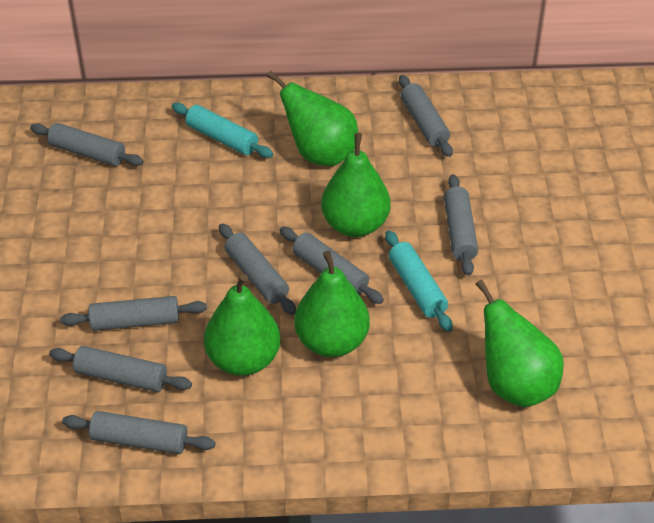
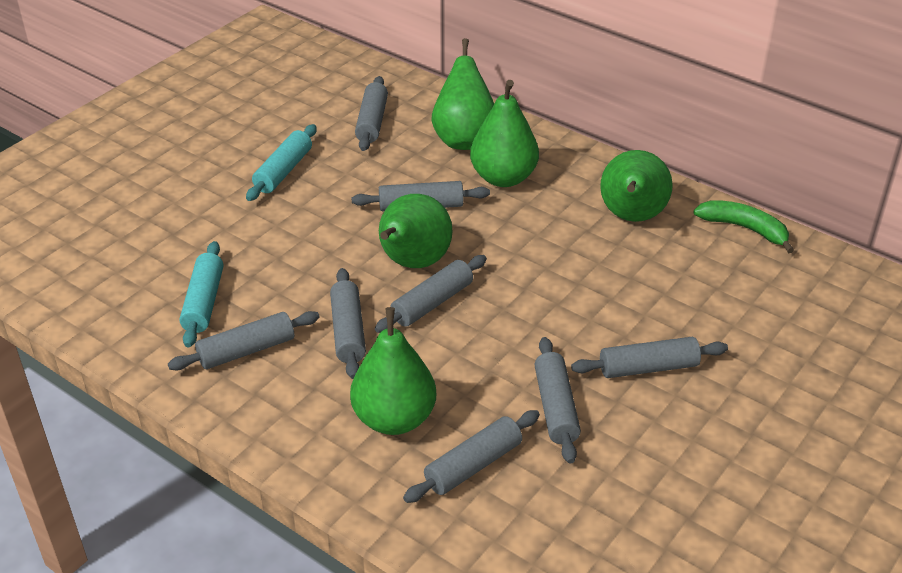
green banana: none = 0 -> [694,200,794,253] = 1

